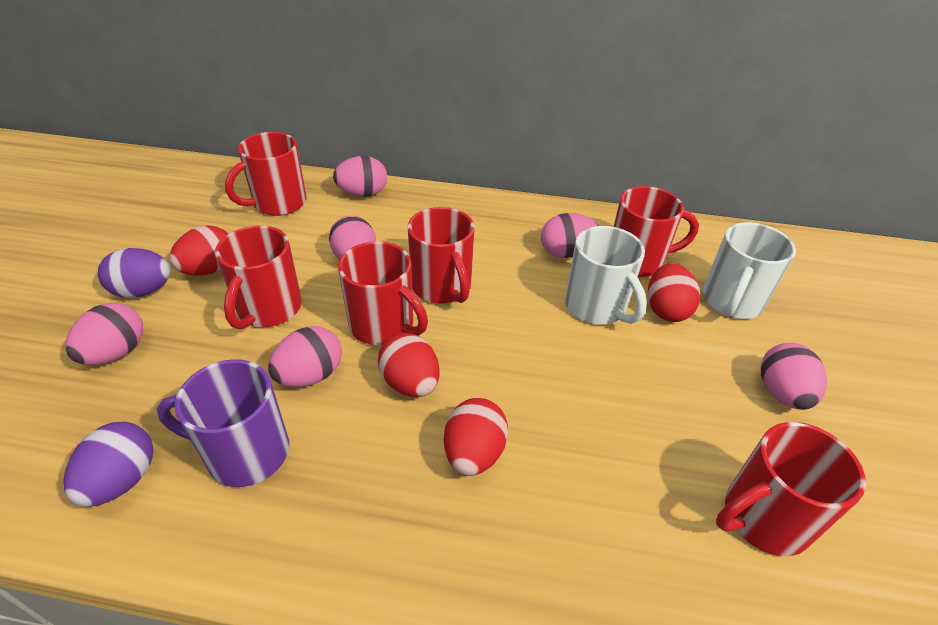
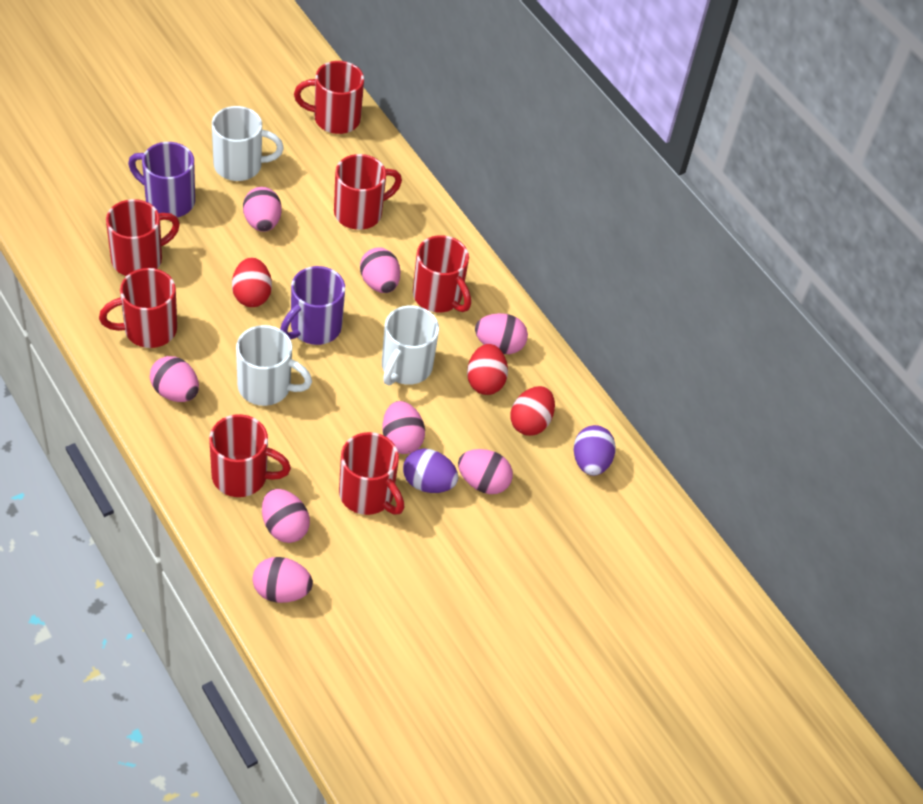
pink egg: [65,303,143,365] [268,326,342,387] [329,216,376,260] [333,156,387,197] [541,213,598,258] [761,343,827,410] = 6 -> [150,356,199,402] [243,187,282,232] [252,557,313,603] [262,489,310,543] [360,247,401,293] [382,401,425,454] [458,449,513,494] [475,313,528,354] = 8
purple mug: [157,359,289,487] = 1 -> [128,142,195,217] [280,266,345,345] = 2
red egg: [170,226,228,276] [378,333,440,397] [444,398,508,476] [648,263,700,322] = 4 -> [232,258,272,307] [467,344,508,395] [510,386,555,436] = 3
red mug: [215,225,302,330] [225,132,306,216] [338,241,428,345] [408,207,475,304] [614,186,699,277] [716,422,866,556] = 6 -> [99,268,177,348] [106,199,180,276] [209,414,291,497] [294,61,364,134] [334,154,402,230] [339,432,404,515] [413,235,471,312] = 7
white mug: [565,226,647,325] [702,222,796,319] = 2 -> [212,106,284,181] [236,325,312,406] [382,306,439,385] = 3

